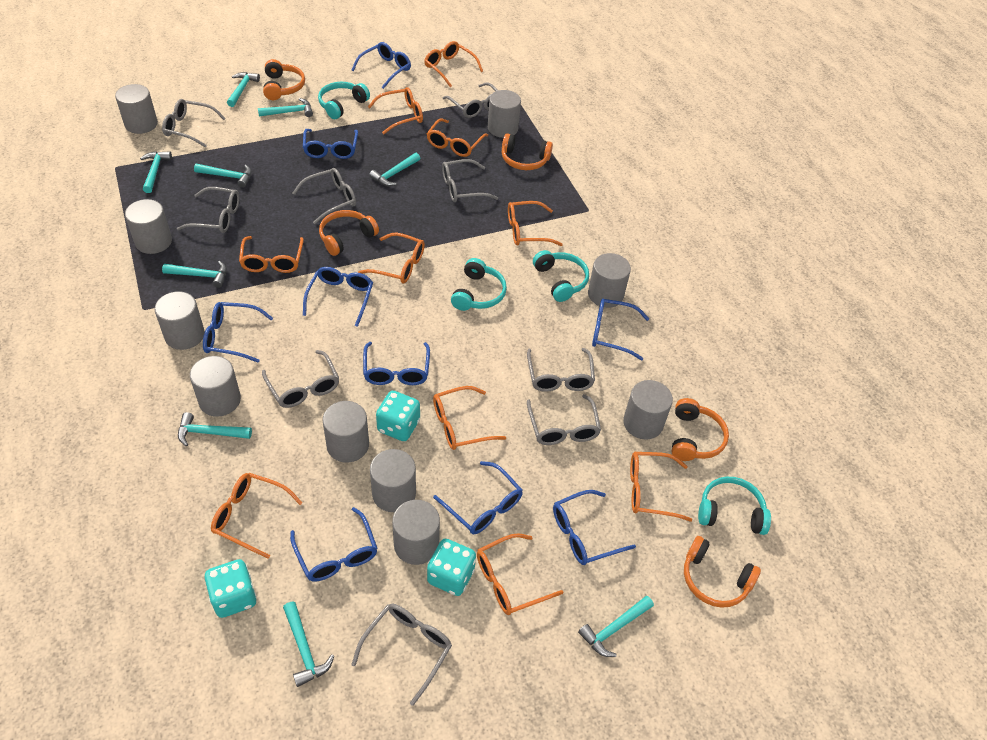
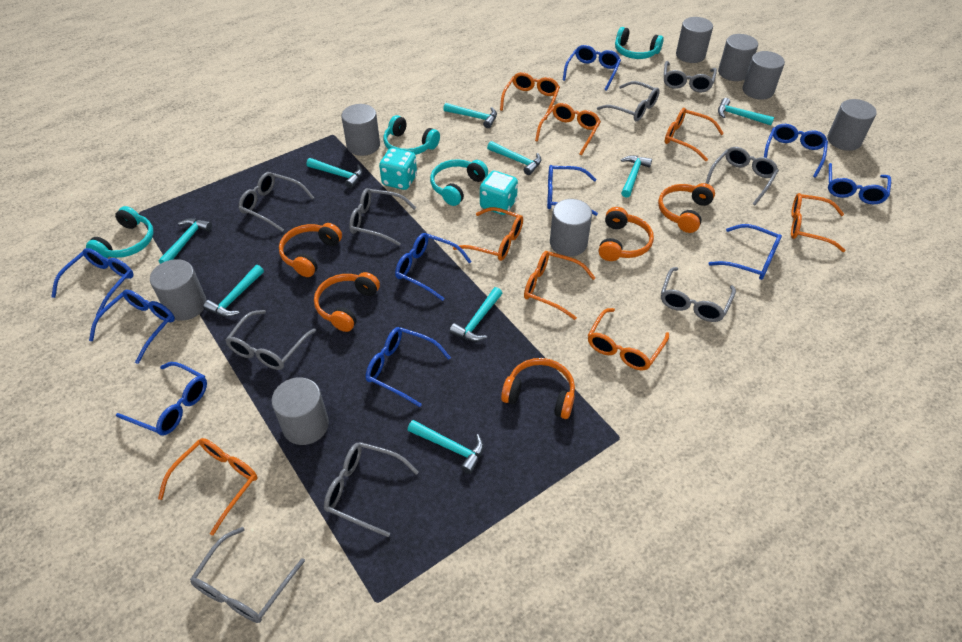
blue glasses: [203,302,273,363] [290,507,377,581] [303,129,358,159] [303,267,373,327] [352,42,411,89] [363,342,430,385] [433,461,523,535] [553,490,636,565] [592,299,649,361] = 9 -> [51,248,134,316] [89,290,175,364] [116,362,207,436] [366,327,451,407] [395,233,472,301] [547,165,598,216] [563,45,621,91] [708,224,782,280] [764,124,828,178] [828,163,891,204] = 10
grey cylinder: [115,84,158,134] [125,199,172,254] [154,291,205,350] [190,356,241,417] [323,401,369,463] [370,449,416,512] [392,500,440,565] [488,90,521,138] [588,253,631,308] [623,380,673,440] = 10 -> [150,259,207,321] [271,377,329,445] [341,104,380,156] [550,199,592,256] [676,17,713,63] [718,34,758,81] [743,51,785,100] [827,99,877,151] = 8
orange glasses: [211,473,302,558] [239,236,304,273] [358,233,425,284] [368,87,423,134] [424,41,483,87] [427,118,488,157] [433,386,506,450] [477,533,563,615] [508,201,563,246] [630,452,692,522] = 10 -> [158,438,257,535] [453,207,523,261] [500,72,560,120] [524,251,595,320] [535,103,601,155] [588,308,669,370] [664,108,724,161] [791,193,845,252] = 8
turquoise dice: [205,559,257,618] [376,391,420,441] [427,539,476,596] = 3 -> [379,148,417,190] [480,171,518,215] = 2

